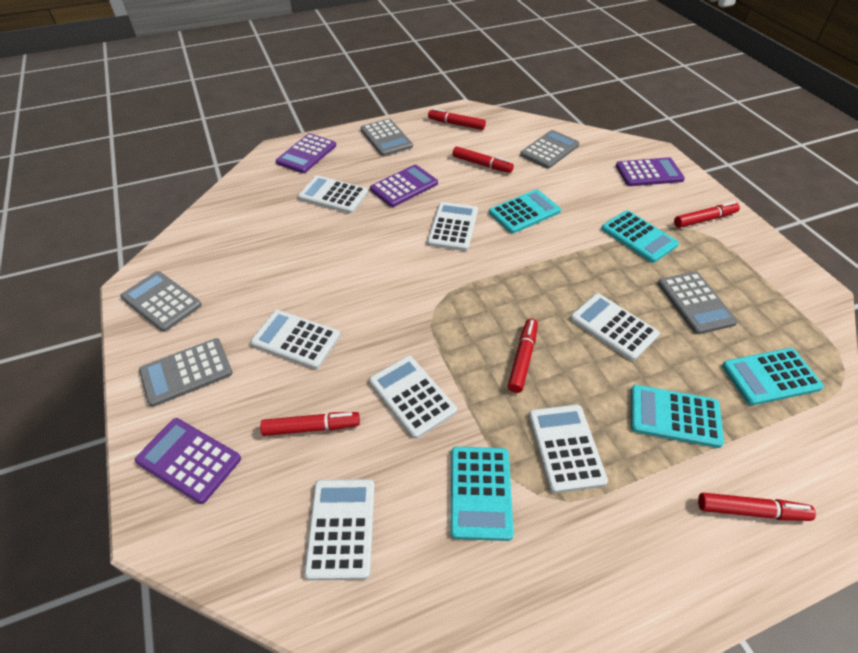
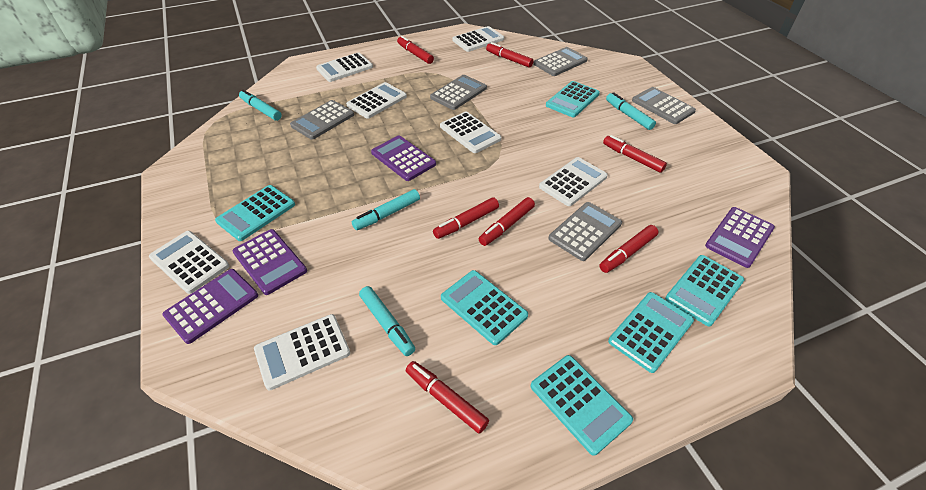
red marker: [260,412,360,436] [428,108,486,130] [452,146,514,173] [508,318,538,393] [674,201,740,228] [698,493,816,521] = 6 -> [397,36,434,64] [406,361,489,434] [433,197,499,239] [479,197,535,246] [486,42,534,68] [599,225,658,273] [603,135,667,173] = 7
turquoise calculator: [450,447,514,541] [489,189,561,234] [601,210,679,263] [631,385,724,448] [722,348,824,405] = 5 -> [215,185,295,241] [441,270,528,345] [531,355,633,456] [546,81,600,117] [608,292,694,373] [665,255,744,326] = 6
turquoise marker: none = 0 -> [239,90,282,121] [352,189,420,230] [359,286,415,356] [606,92,656,130] = 4

